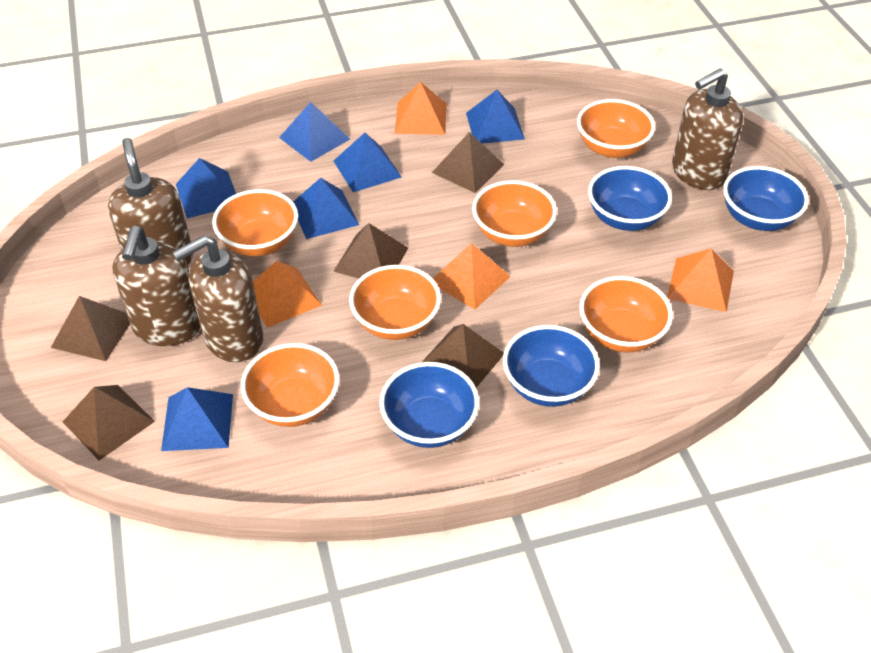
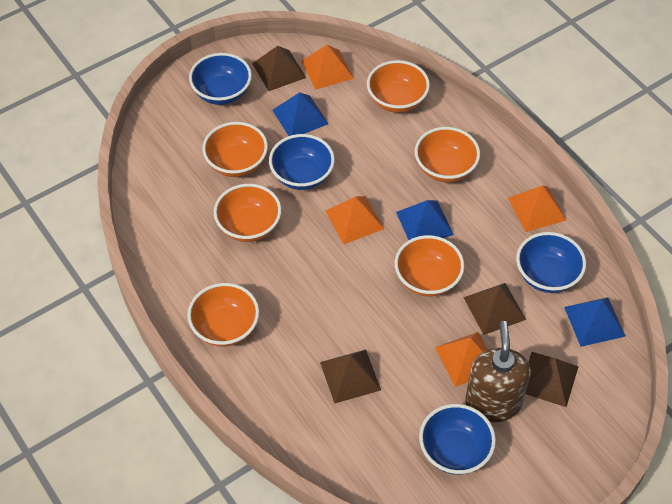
blue pyramid: [161,387,233,451] [176,158,236,218] [279,102,350,162] [293,178,359,239] [334,133,402,192] [466,90,525,144] = 6 -> [272,92,328,136] [396,200,454,240] [564,297,626,347] = 3
brown pyramid: [51,296,130,361] [63,385,155,460] [334,223,408,279] [422,324,504,388] [432,132,504,193] = 5 -> [252,46,306,91] [320,350,381,404] [463,283,526,335] [526,352,579,407] = 4
brown soap dispenser: [108,138,193,265] [112,226,200,346] [172,235,263,362] [672,68,743,190] = 4 -> [465,321,531,422] = 1

